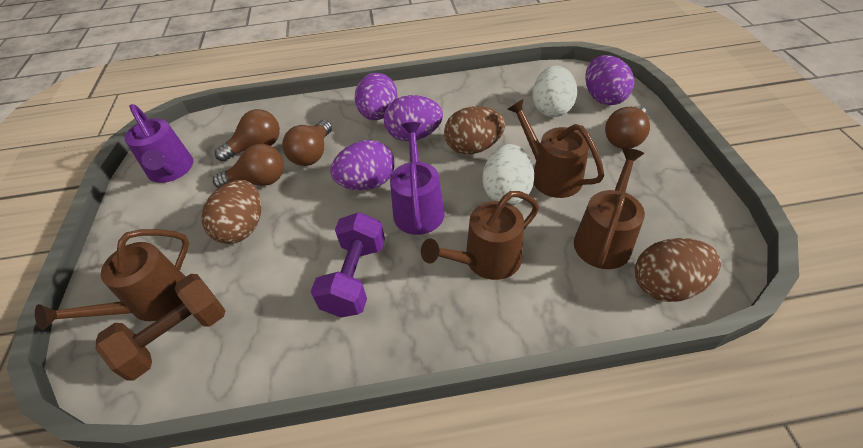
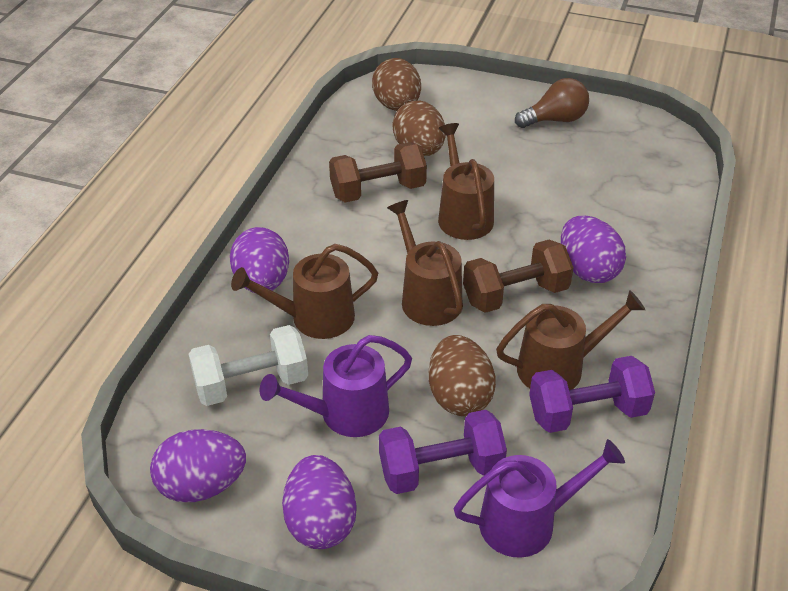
brown dumbbell: [96,274,226,380] = 1 -> [329,142,427,202] [463,240,574,313] = 2
brown light bulb: [213,144,284,188] [215,109,280,162] [282,120,332,166] [605,105,650,149] = 4 -> [515,78,589,128] = 1
purple dumbbell: [311,212,385,317] = 1 -> [379,410,507,494] [529,356,655,433] = 2
white dumbbell: none = 0 -> [189,325,308,406] = 1
white egg: [483,144,534,205] [532,66,577,117] = 2 -> none = 0

